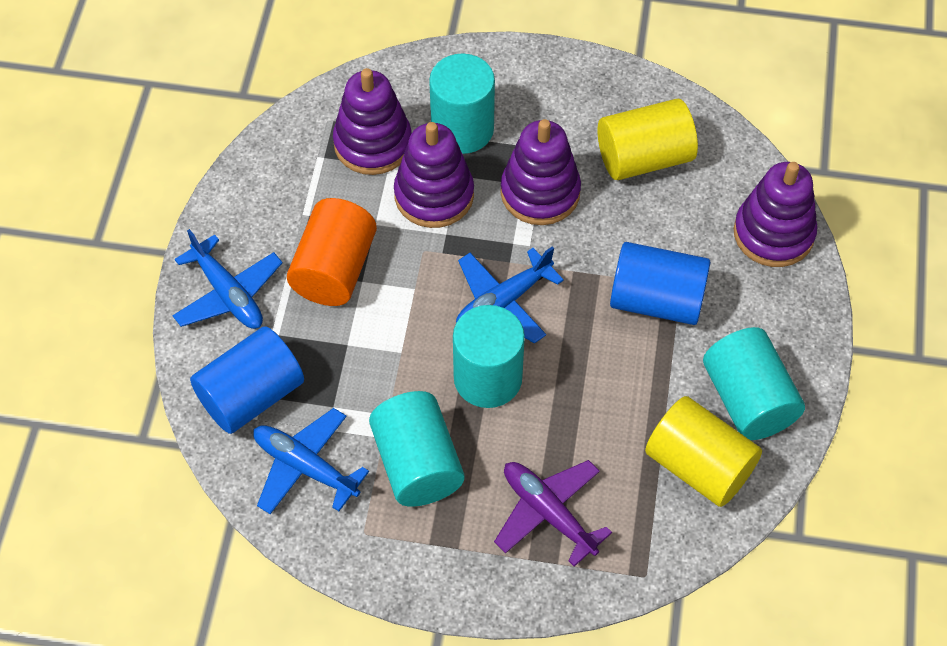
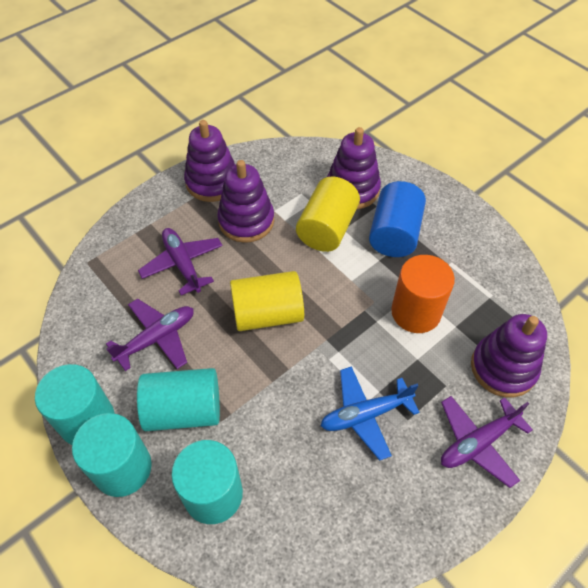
blue cylinder: [190,326,304,434] [610,242,710,325] = 2 -> [369,181,426,257] = 1
blue plane: [172,229,283,329] [253,408,369,514] [456,247,564,344] = 3 -> [321,366,420,461] = 1
purple plane: [494,460,612,567] = 1 -> [106,299,194,371] [138,228,223,295] [441,396,533,488] = 3

